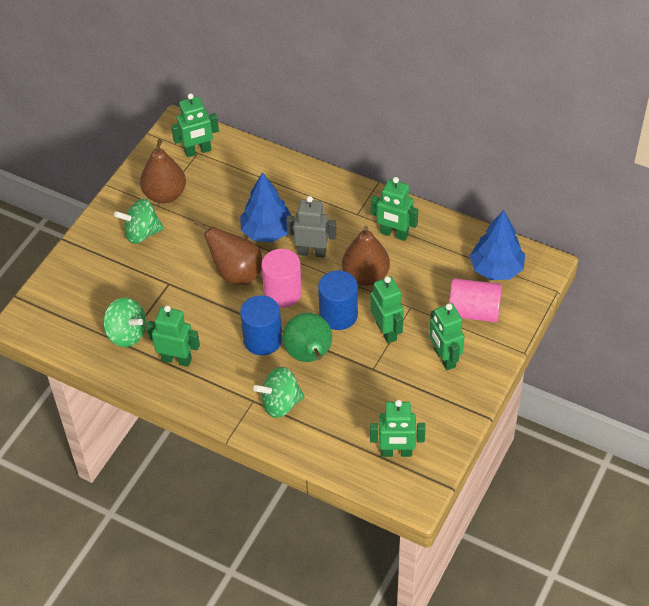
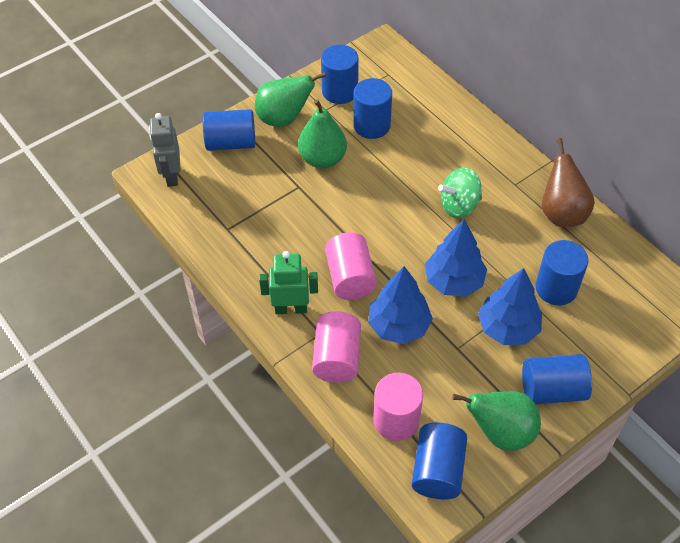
blue cylinder: [240,295,282,356] [318,270,358,330] = 2 -> [203,109,255,151] [321,45,359,104] [353,78,392,139] [411,422,467,499] [522,354,592,404] [535,240,589,305] = 6
blue tree: [240,172,292,242] [470,210,525,280] = 2 -> [368,266,433,344] [425,219,487,297] [478,268,542,345] = 3
brown pear: [140,139,186,203] [194,219,262,285] [342,226,390,286] = 3 -> [542,138,595,227] = 1
green pear: [282,313,332,362] = 1 -> [255,72,326,127] [298,99,347,169] [452,391,541,451] = 3
green robot: [147,305,200,367] [171,93,219,157] [370,276,404,343] [370,400,426,457] [371,177,418,241] [429,303,464,370] = 6 -> [259,251,318,314] = 1
green spinning top: [103,298,146,347] [114,198,164,244] [253,367,305,418] = 3 -> [438,167,482,218] = 1
pink cylinder: [261,249,302,308] [449,278,502,322] = 2 -> [312,311,361,383] [325,232,377,300] [373,373,423,441] = 3

